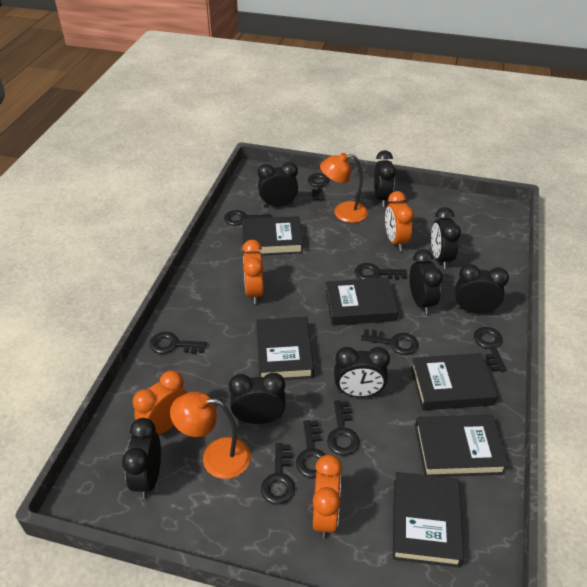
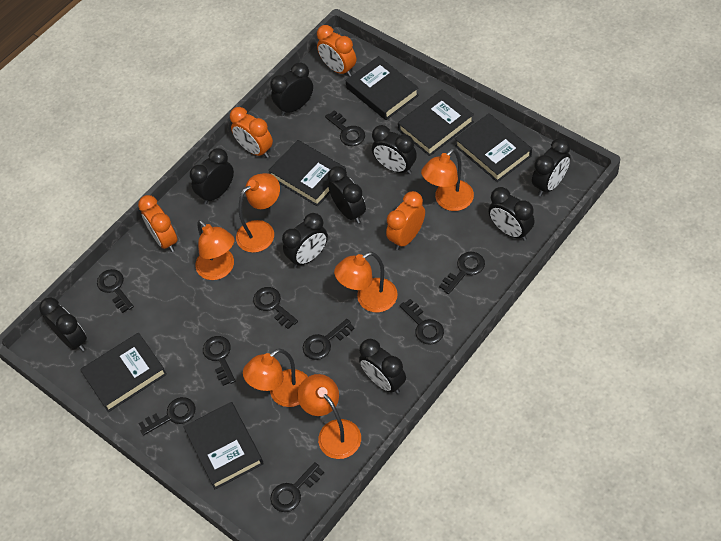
black clock: [122,418,161,499] [229,373,286,424] [258,162,298,207] [334,347,390,397] [374,150,396,207] [409,249,443,314] [431,207,461,269] [455,264,509,313] = 8 -> [39,298,87,351] [190,148,234,204] [270,63,313,116] [282,213,328,268] [328,166,366,224] [359,339,406,394] [372,125,417,174] [488,187,535,241] [532,138,570,196] = 9
orange lamp: [170,392,251,479] [320,153,368,223] = 2 -> [195,220,235,280] [236,173,280,253] [243,349,308,407] [298,374,361,459] [334,252,398,312] [421,148,474,211] = 6

